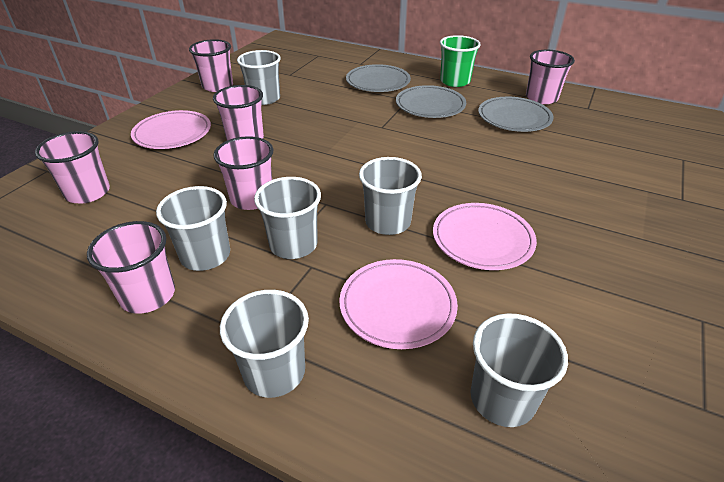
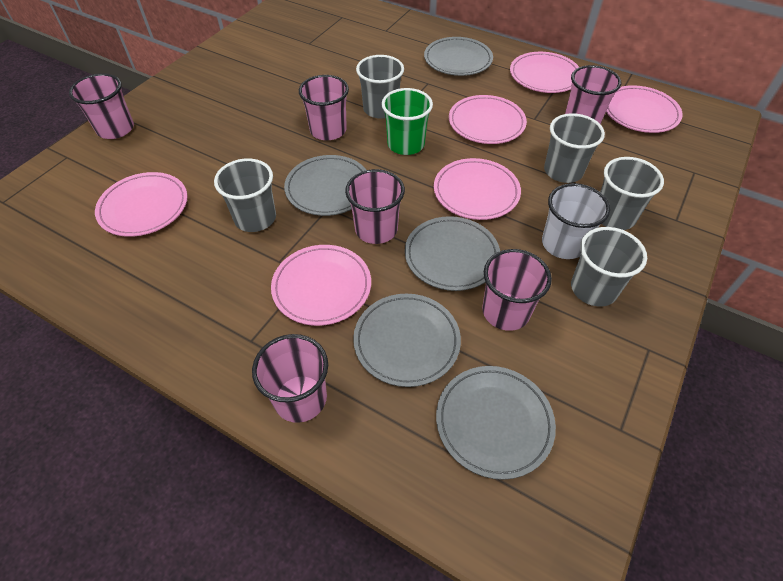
grey cup: [156,186,230,271] [220,290,309,398] [237,50,281,105] [254,177,321,259] [359,157,422,235] [470,313,568,427] = 6 -> [214,158,276,232] [356,55,404,119] [544,113,605,183] [571,227,647,307] [600,157,664,230] = 5
grey plate: [346,64,411,92] [396,85,466,118] [478,97,554,132] = 3 -> [284,155,366,216] [353,294,461,387] [405,216,500,291] [424,37,493,76] [436,366,556,480] = 5
pink plate: [131,110,211,149] [339,259,458,349] [433,203,537,270] = 3 -> [95,172,188,237] [271,245,371,326] [434,158,521,220] [449,95,527,144] [510,52,579,93] [606,85,683,133] = 6
white cup: none = 0 -> [542,183,610,259] = 1

